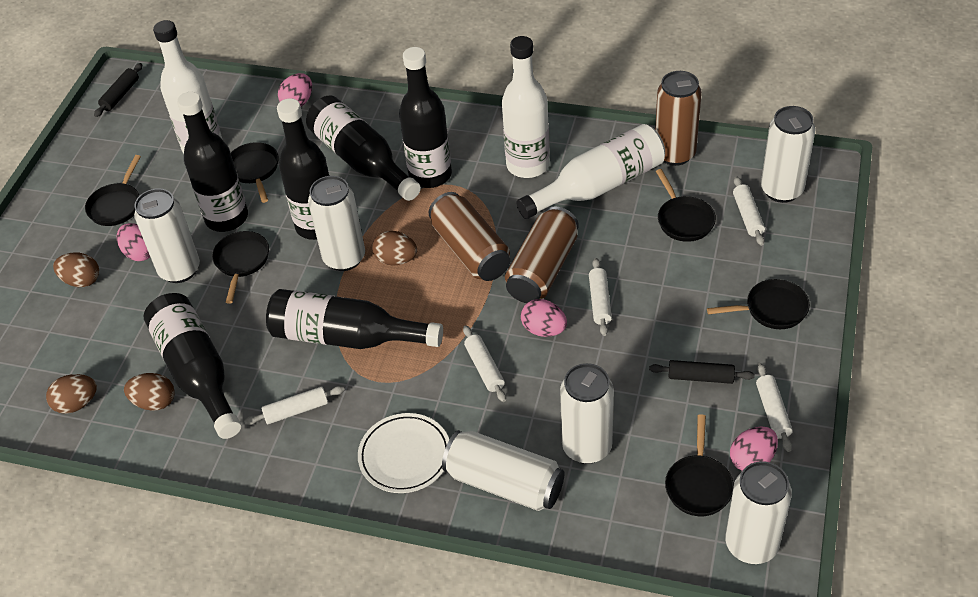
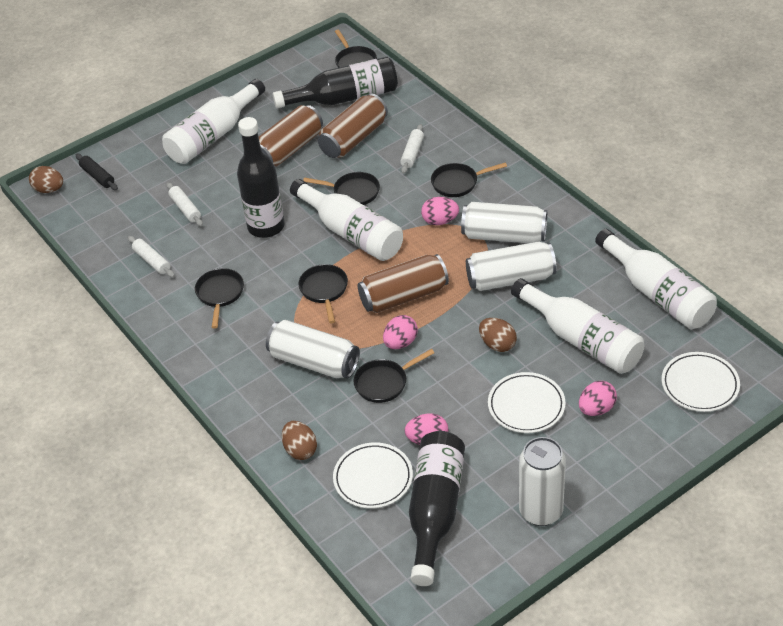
black bottle: [144,293,241,439] [177,92,248,232] [266,289,443,349] [277,98,329,240] [306,95,421,201] [399,47,452,188] = 6 -> [237,117,285,238] [273,57,398,109] [409,431,465,586] = 3
black rolling pin: [94,63,142,117] [649,360,755,384] = 2 -> [76,154,118,190] = 1
brown egg: [46,374,97,414] [53,252,99,287] [124,373,175,411] [372,231,417,266] = 4 -> [29,166,63,193] [282,421,317,460] [479,318,517,352] = 3
white bottle: [153,20,223,153] [502,36,550,178] [517,124,665,219] = 3 -> [162,79,265,164] [290,179,403,261] [511,278,644,374] [595,229,717,329] = 4
white can: [134,188,200,283] [308,176,365,271] [442,430,564,511] [560,363,614,464] [725,461,792,564] [761,106,816,203] = 6 -> [266,320,360,379] [461,202,547,243] [466,241,557,291] [519,437,566,526] = 4
white plate: [358,413,449,493] = 1 -> [333,442,413,509] [488,372,566,433] [662,352,740,412] = 3
white rolling pin: [244,386,345,425] [463,325,506,402] [589,258,612,336] [733,176,765,246] [756,363,793,452] = 5 -> [128,236,175,277] [167,182,203,226] [400,124,424,174] = 3

